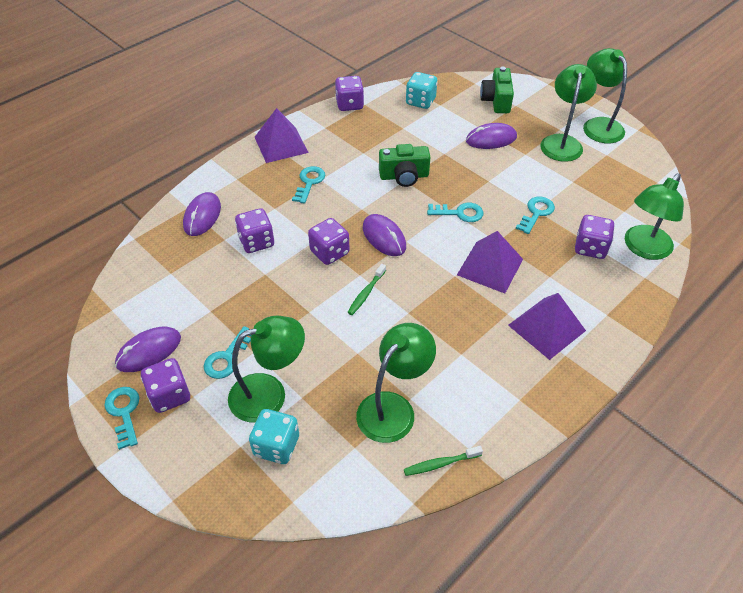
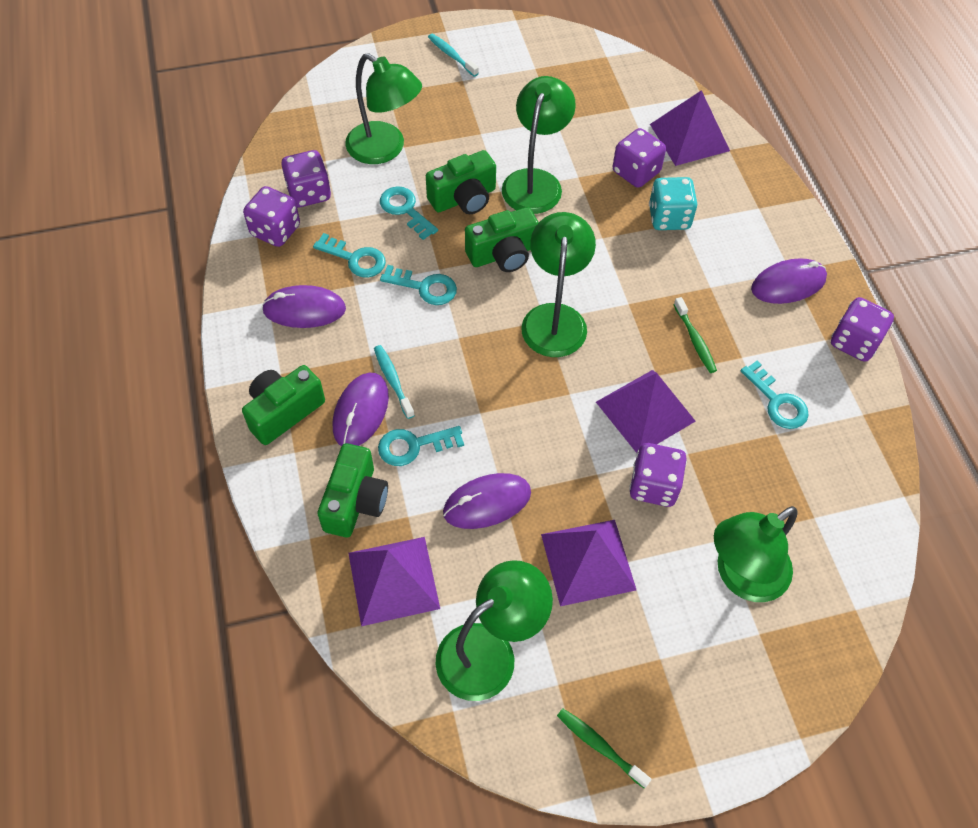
green camera: [379,144,430,187] [480,66,514,113] = 2 -> [242,365,325,445] [318,443,388,537] [426,150,496,214] [465,207,539,272] = 4
purple pyramid: [255,108,309,163] [457,231,523,293] [508,293,586,360] = 3 -> [348,537,440,626] [541,520,636,606] [596,370,696,453] [650,90,730,166] = 4
turquoise dice: [249,409,299,464] [406,72,437,109] = 2 -> [649,177,697,230] = 1
turquoise toothbrush: none = 0 -> [374,345,415,419] [428,34,479,77] = 2

